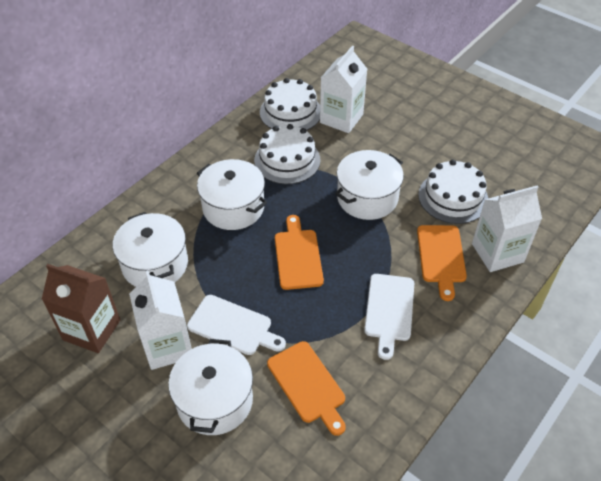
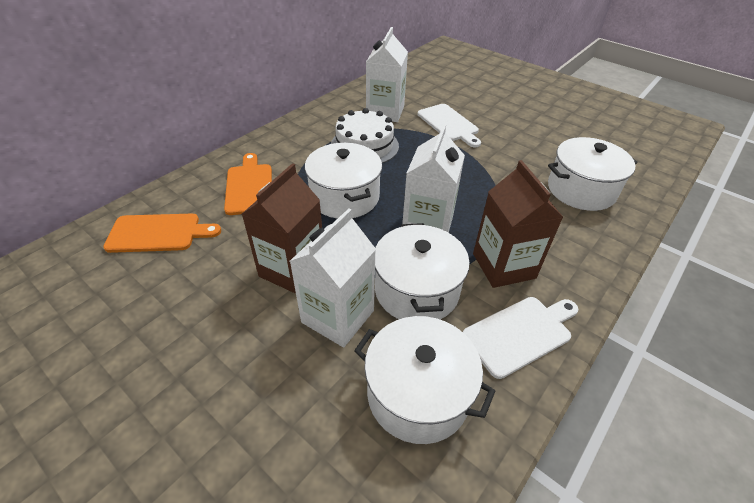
brown carton: [42,264,120,353] = 1 -> [242,163,322,294] [473,160,563,288] = 2
orange cutting board: [267,341,346,436] [275,215,324,290] [417,225,467,301] = 3 -> [103,214,221,253] [224,153,272,215] = 2
white cake: [254,124,321,184] [260,78,320,131] [418,159,488,224] = 3 -> [331,108,399,163] = 1

